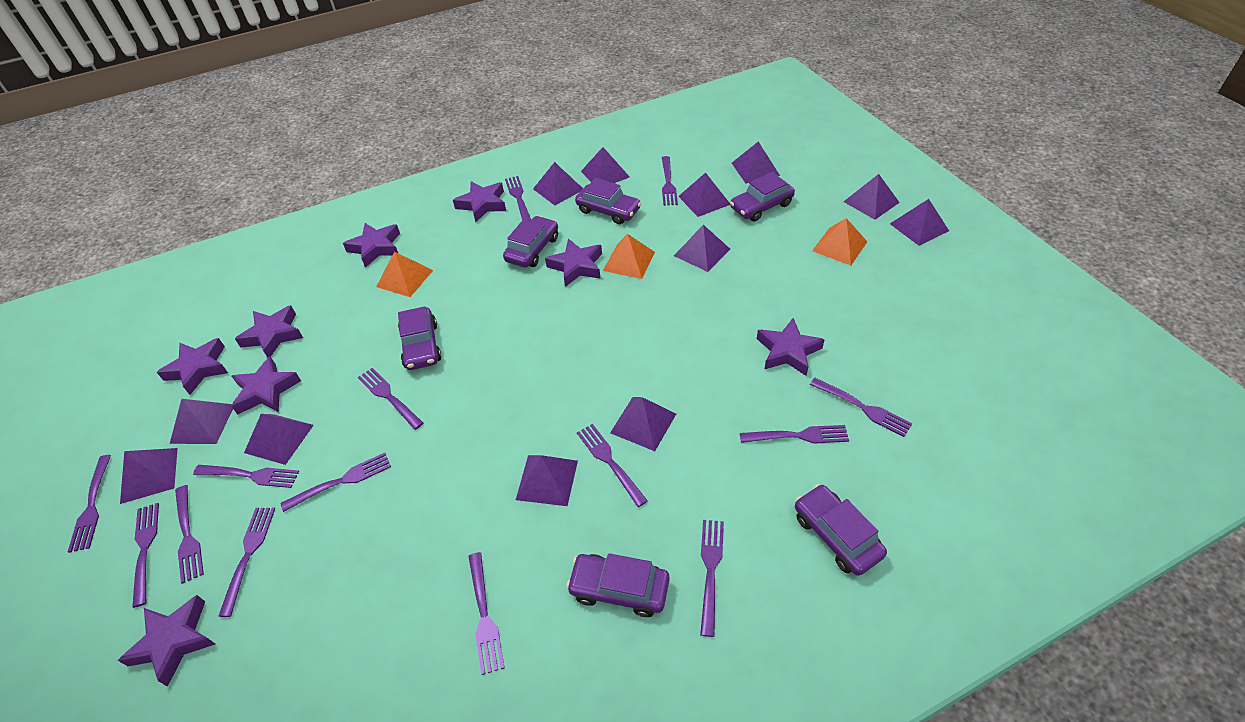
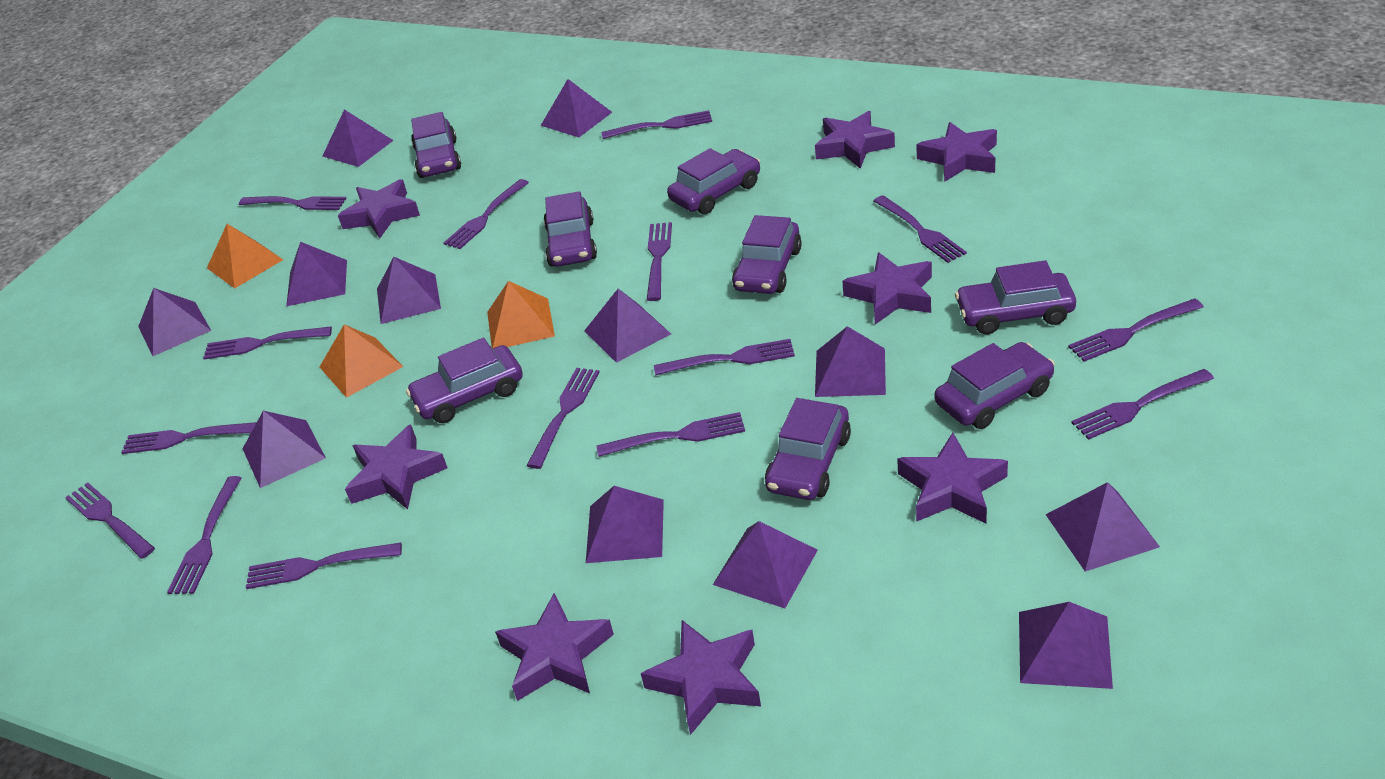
purple car: [398,306,441,370] [503,216,558,268] [566,553,670,617] [575,178,641,224] [730,172,795,222] [795,484,887,576] = 6 -> [406,338,523,423] [411,112,461,178] [544,191,597,267] [667,148,760,214] [732,215,802,294] [765,398,851,500] [935,342,1055,429] [955,260,1076,334] = 8
purple fork: [68,455,111,553] [132,503,159,608] [175,485,204,584] [193,465,299,488] [219,508,275,617] [280,453,391,512] [358,368,423,430] [468,552,505,675] [505,176,531,222] [577,424,648,507] [662,156,678,206] [700,520,724,637] [740,425,849,444] [810,378,913,437] = 14 -> [65,482,155,559] [121,422,257,454] [167,476,242,594] [203,327,332,360] [239,196,347,210] [246,543,402,589] [444,179,529,249] [526,368,600,469] [596,412,745,457] [601,110,712,139] [647,222,672,301] [654,339,795,375] [874,195,967,263] [1068,298,1204,362] [1071,369,1214,440] = 15

